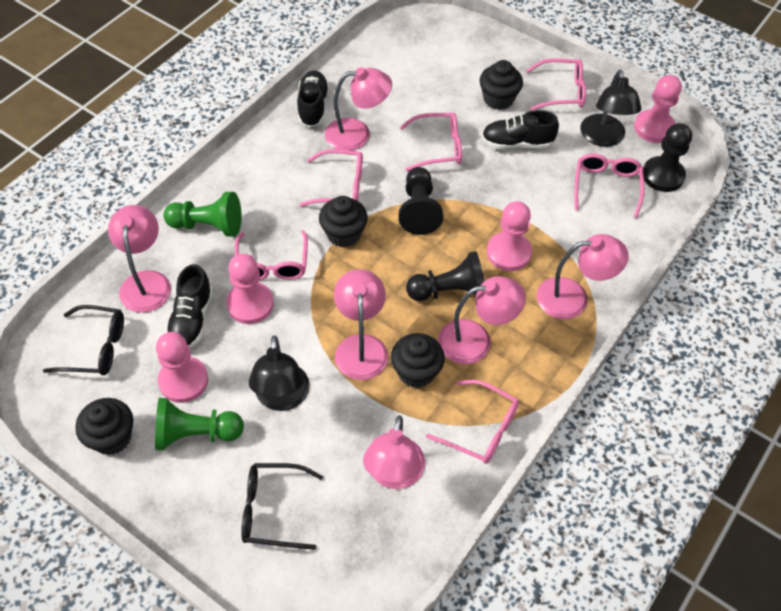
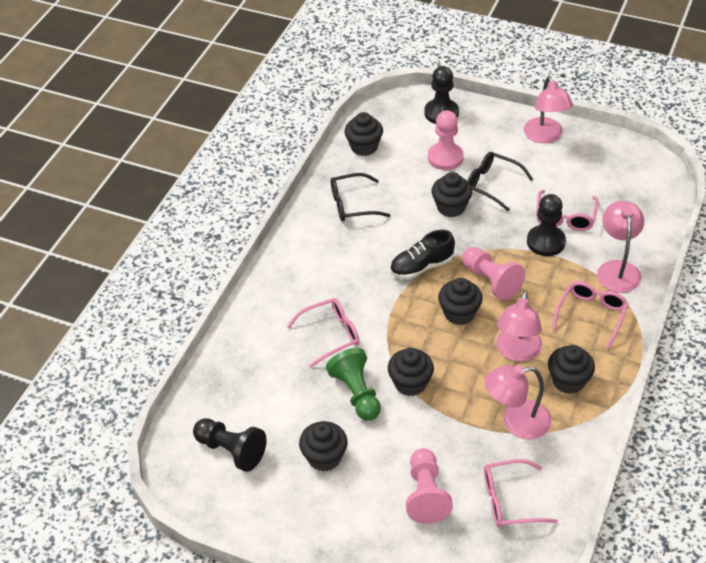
black cupcake: [75,398,133,455] [319,196,368,248] [391,333,445,388] [480,60,523,110] = 4 -> [299,421,348,471] [344,112,383,156] [388,348,434,396] [432,172,472,217] [438,278,483,325] [548,345,595,394] = 6
black lamp: [249,336,310,411] [580,70,642,147] = 2 -> none = 0
black shoe: [166,264,213,348] [297,70,329,127] [482,110,559,149] = 3 -> [390,230,455,279] = 1
green pawn: [155,398,244,450] [163,192,242,237] = 2 -> [326,348,381,420] = 1
pink glasses: [235,230,308,280] [300,149,363,207] [400,113,462,171] [426,380,519,464] [526,59,586,111] [574,154,644,218] = 6 -> [287,298,360,368] [484,459,558,527] [536,190,598,231] [552,281,628,349] = 4
pink lamp: [108,205,171,313] [325,67,392,151] [334,269,388,380] [363,415,425,489] [438,276,526,364] [537,234,629,319] = 6 -> [485,365,552,440] [496,290,542,362] [523,76,573,143] [597,201,644,293] = 4
pink pawn: [156,332,208,403] [226,254,274,324] [487,201,532,271] [634,75,682,143] = 4 -> [406,448,453,524] [428,110,464,170] [462,247,525,300] = 3

